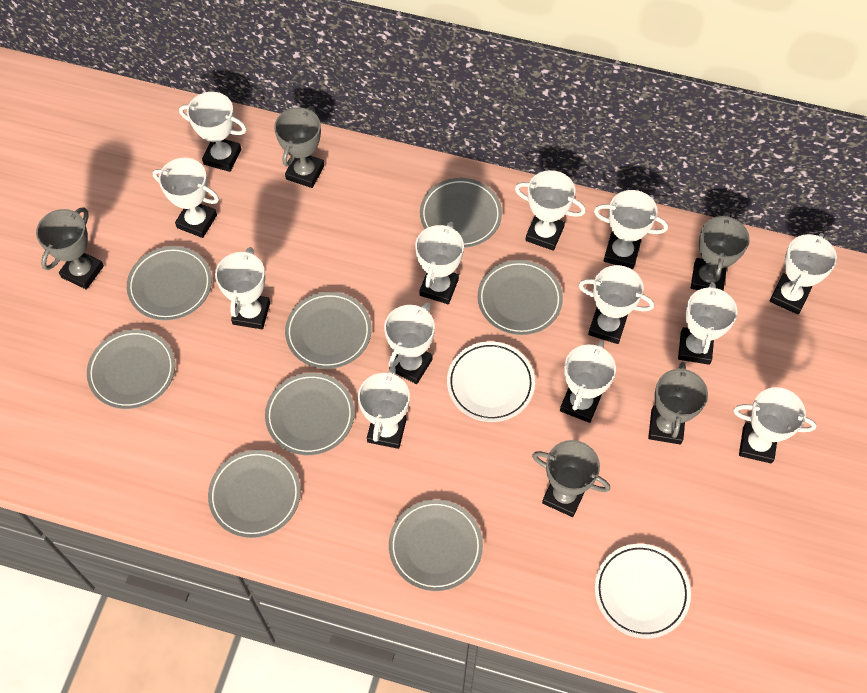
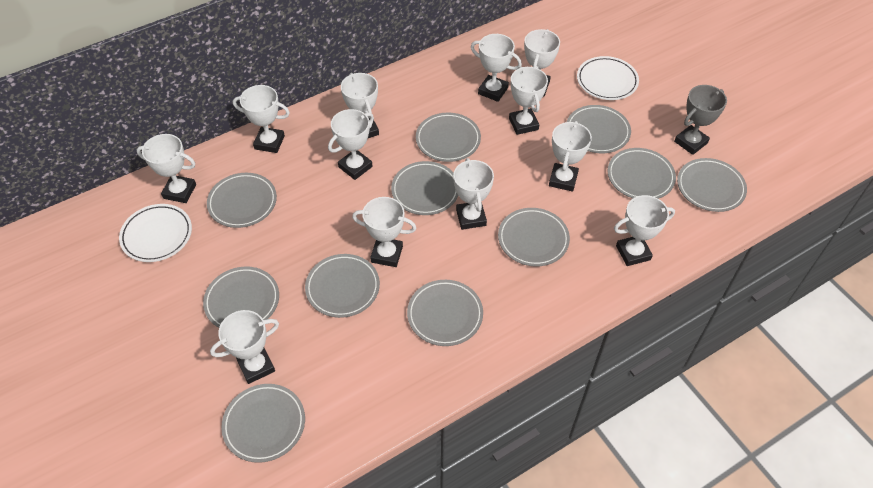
grey plate: [87,329,175,409] [127,246,212,321] [208,450,301,538] [265,373,355,455] [285,292,372,369] [389,500,483,591] [420,178,502,248] [478,260,563,335] = 8 -> [203,266,279,328] [207,173,277,228] [221,384,305,463] [305,254,380,318] [391,161,458,215] [407,280,483,346] [416,113,481,162] [498,208,570,266] [567,105,631,153] [607,148,676,199] [677,158,747,212] = 11
grey trophy: [36,207,104,290] [274,106,324,188] [532,440,610,517] [648,362,708,444] [691,212,750,291] = 5 -> [674,85,727,155] = 1
white trophy: [152,157,219,238] [179,92,247,172] [215,247,270,329] [358,366,410,449] [384,302,435,384] [415,222,464,304] [515,170,586,251] [560,340,616,423] [578,265,654,344] [594,190,668,269] [678,282,738,365] [733,387,817,463] [770,233,837,315] = 13 -> [137,134,196,203] [210,310,279,384] [233,85,290,153] [328,109,374,180] [341,73,379,138] [352,197,416,267] [453,158,494,230] [471,34,522,102] [509,66,548,135] [524,29,560,97] [549,121,592,192] [614,195,675,266] = 12

